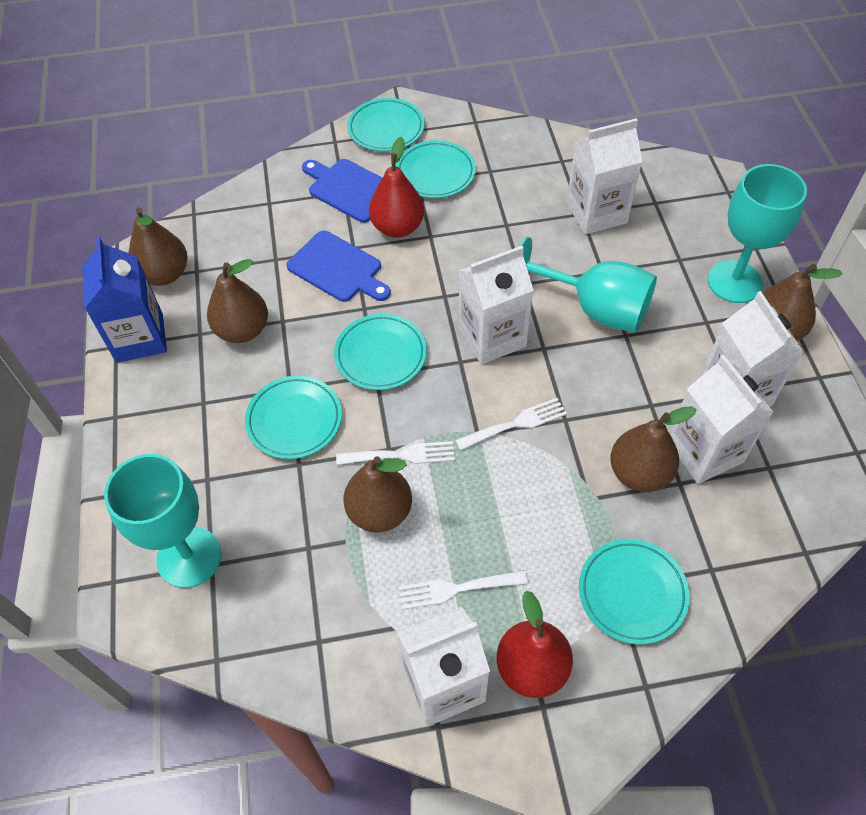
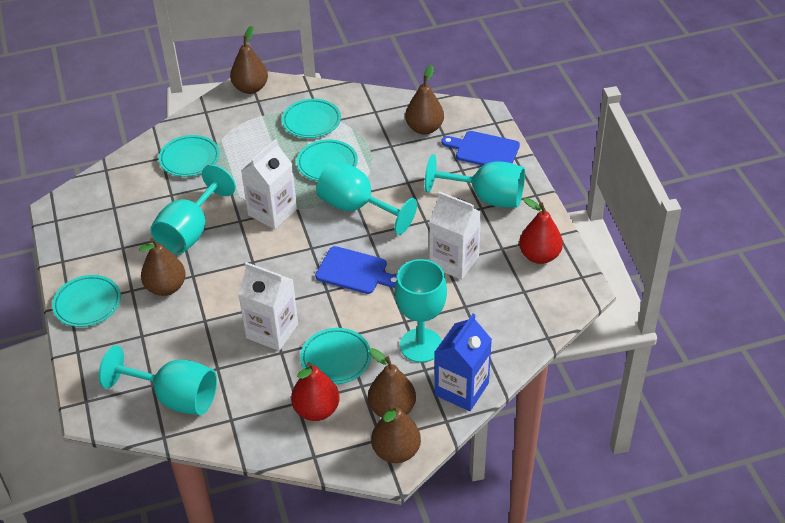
turquoise goblet: [104,454,221,588] [519,237,657,333] [708,164,807,303] = 3 -> [99,345,217,415] [150,165,236,254] [316,161,417,235] [395,259,447,363] [425,154,525,208] = 5
white carton: [397,607,490,727] [459,246,534,365] [567,118,642,235] [669,354,774,484] [700,291,804,407] = 5 -> [238,262,298,351] [241,139,297,229] [429,191,481,280] = 3
white fork: [336,441,455,465] [399,570,528,610] [455,398,567,451] = 3 -> none = 0

